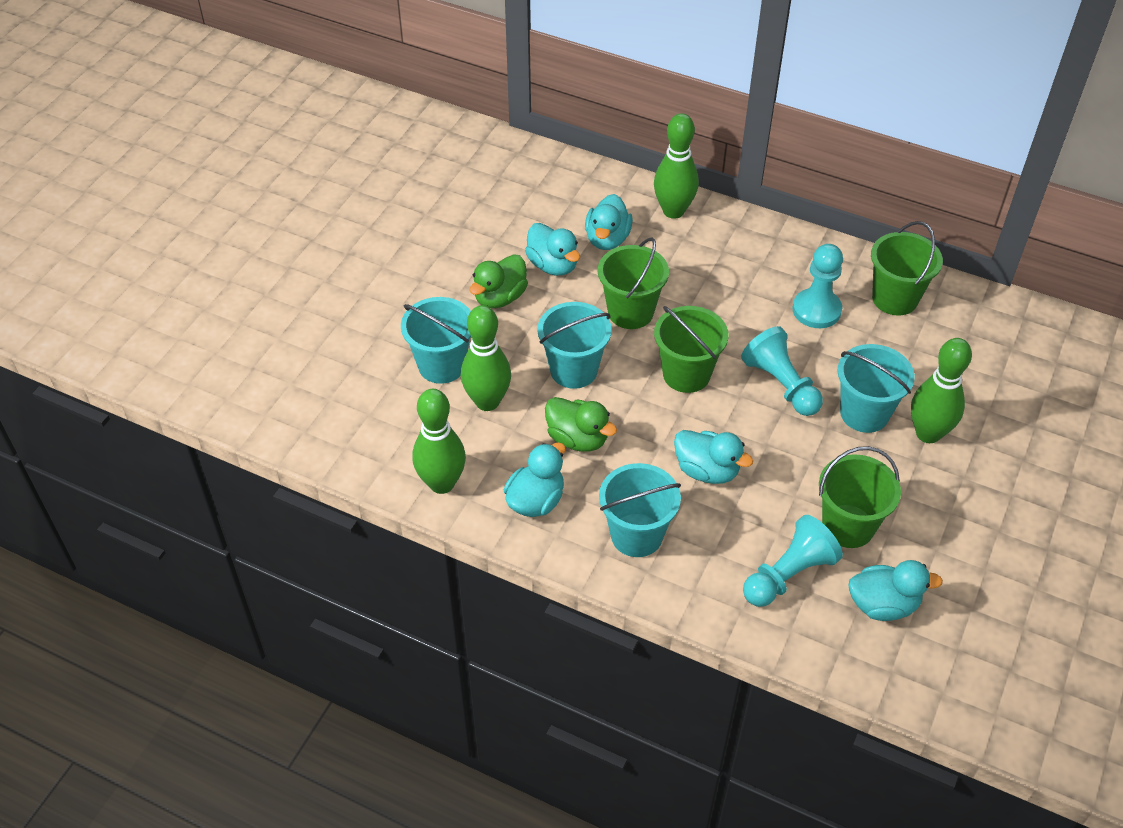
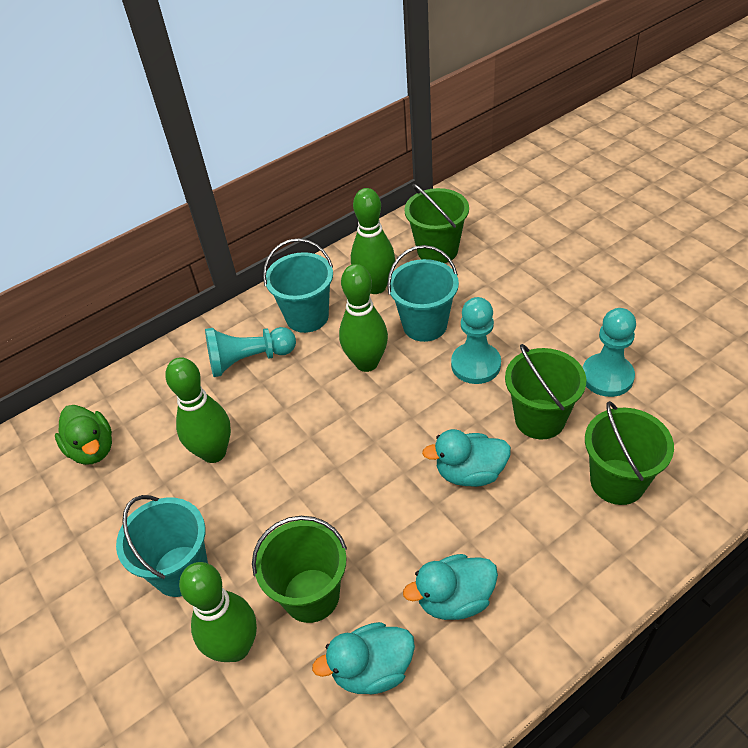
green duck: [470,254,528,308] [545,397,617,452] = 2 -> [55,405,112,465] = 1
turquoise bucket: [401,297,471,384] [538,302,612,389] [599,463,681,557] [838,344,915,433] = 4 -> [116,495,208,597] [263,238,333,333] [387,245,459,342] = 3
turquoise duck: [504,443,566,517] [525,223,580,276] [585,194,633,250] [674,430,753,484] [848,560,943,621] = 5 -> [312,622,415,695] [403,554,498,620] [422,429,511,487] = 3

